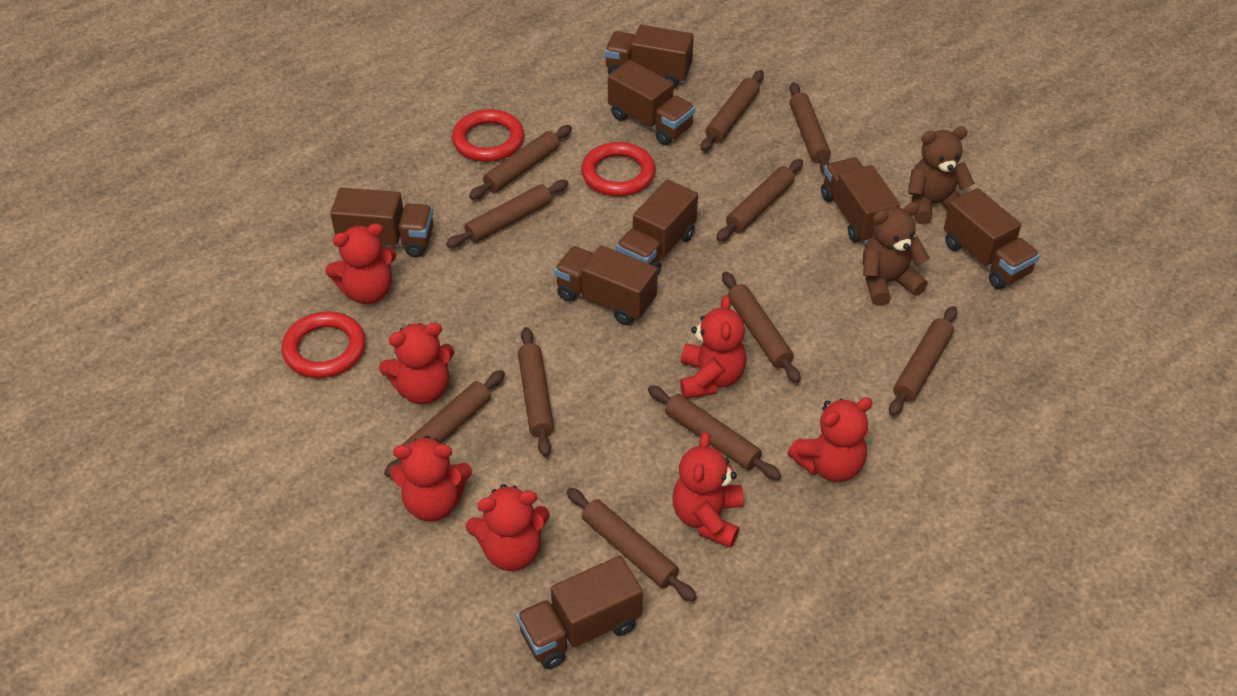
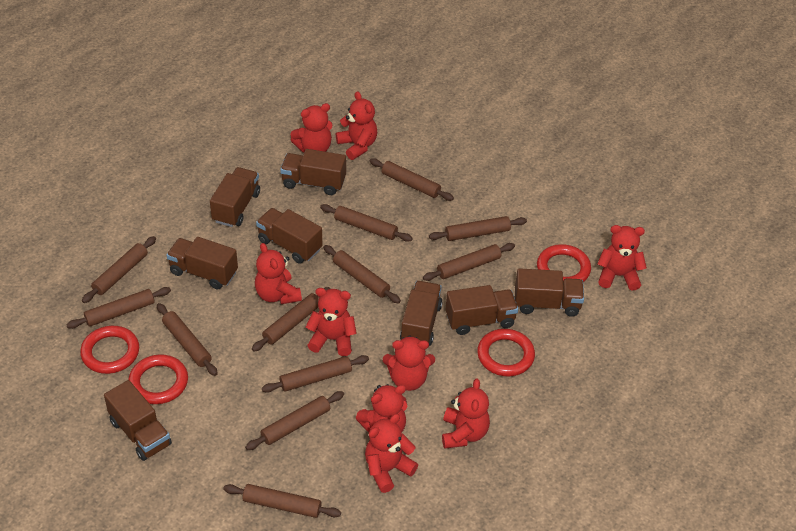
brown rolling pin: [384,370,505,477] [446,180,569,248] [469,125,572,200] [518,327,554,457] [566,488,697,602] [648,385,781,480] [701,70,764,151] [716,159,803,241] [722,271,801,383] [789,83,831,174] [889,306,957,416] = 11 -> [66,287,171,329] [82,236,156,303] [157,303,218,376] [223,484,341,518] [245,391,344,450] [252,287,330,352] [262,355,369,393] [320,204,413,242] [323,245,401,303] [370,158,454,201] [423,243,515,281] [429,216,527,241] = 12
brown teddy bear: [863,202,930,306] [908,127,974,224] = 2 -> none = 0
red ring: [281,311,366,378] [452,109,524,162] [581,142,655,196] = 3 -> [80,326,139,374] [128,354,188,404] [477,329,535,377] [537,244,591,282] = 4
red teddy bear: [325,223,396,304] [379,322,454,404] [390,436,472,521] [466,484,550,571] [672,432,744,548] [680,295,746,398] [788,397,873,482] = 7 -> [255,243,302,304] [290,103,333,152] [306,288,357,356] [336,91,377,160] [356,384,407,433] [365,414,418,493] [383,336,435,391] [442,379,490,449] [597,225,647,291] = 9

